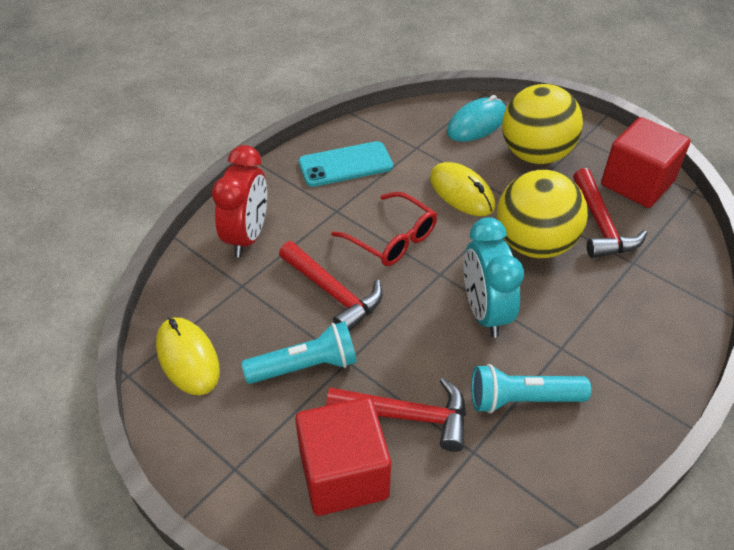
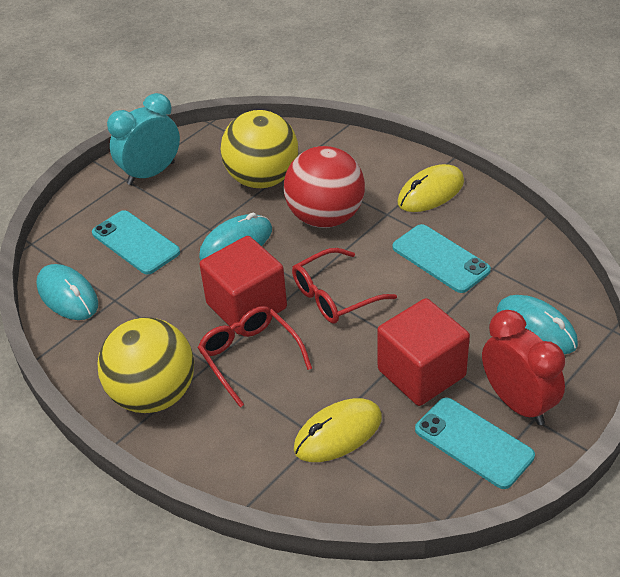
red ball: none = 0 -> [284,146,365,228] = 1
red glasses: [331,192,437,266] = 1 -> [198,306,312,407] [292,248,397,323] = 2
red hammer: [279,241,383,332] [326,377,466,452] [573,168,647,258] = 3 -> none = 0
turquoise flashlight: [241,321,357,384] [471,364,591,413] = 2 -> none = 0
turquoise mouse: [447,95,506,142] = 1 -> [36,264,98,320] [199,213,272,260] [497,295,578,354] = 3
turquoise phone: [299,141,393,187] = 1 -> [92,210,180,275] [393,224,491,293] [415,397,535,489] = 3

